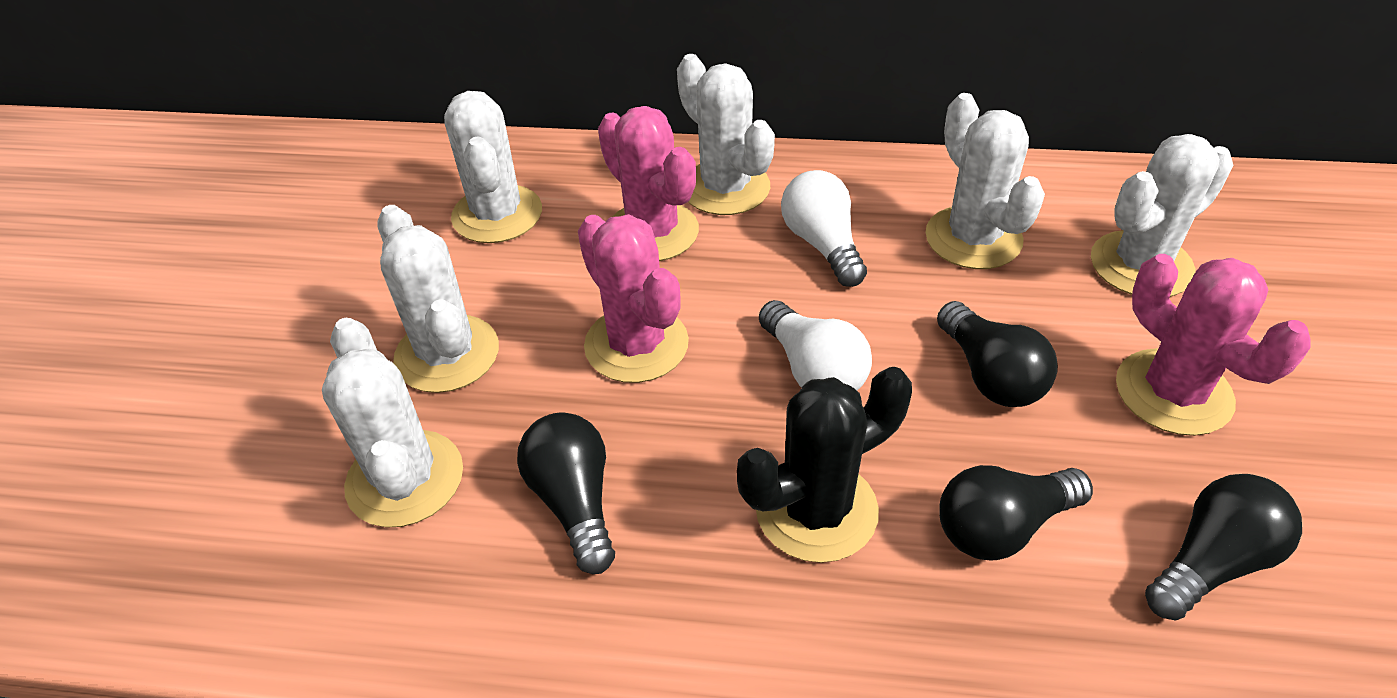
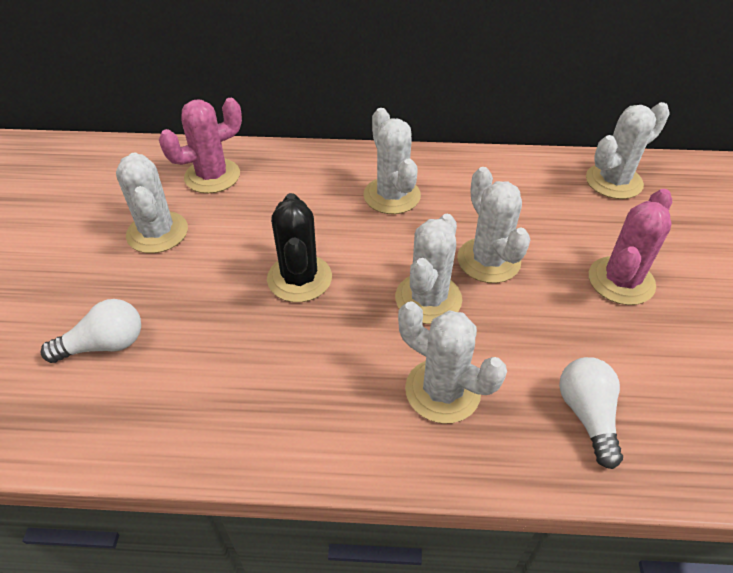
black light bulb: [517,412,615,574] [937,301,1058,407] [939,465,1093,561] [1145,474,1302,621] = 4 -> none = 0
pink cactus: [578,214,689,383] [598,106,699,261] [1116,254,1311,436] = 3 -> [159,98,242,193] [589,189,672,305] = 2

